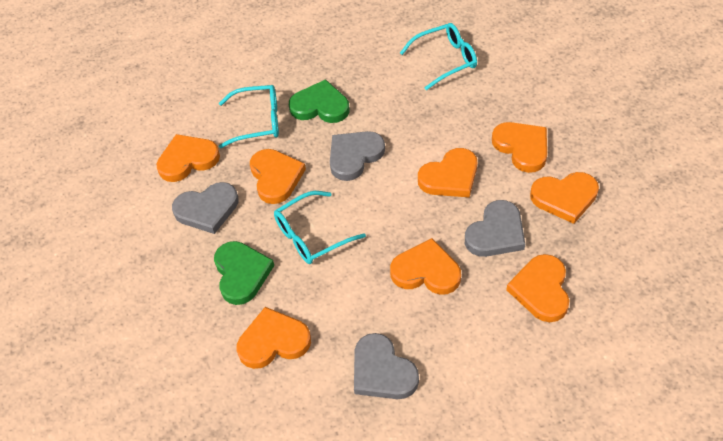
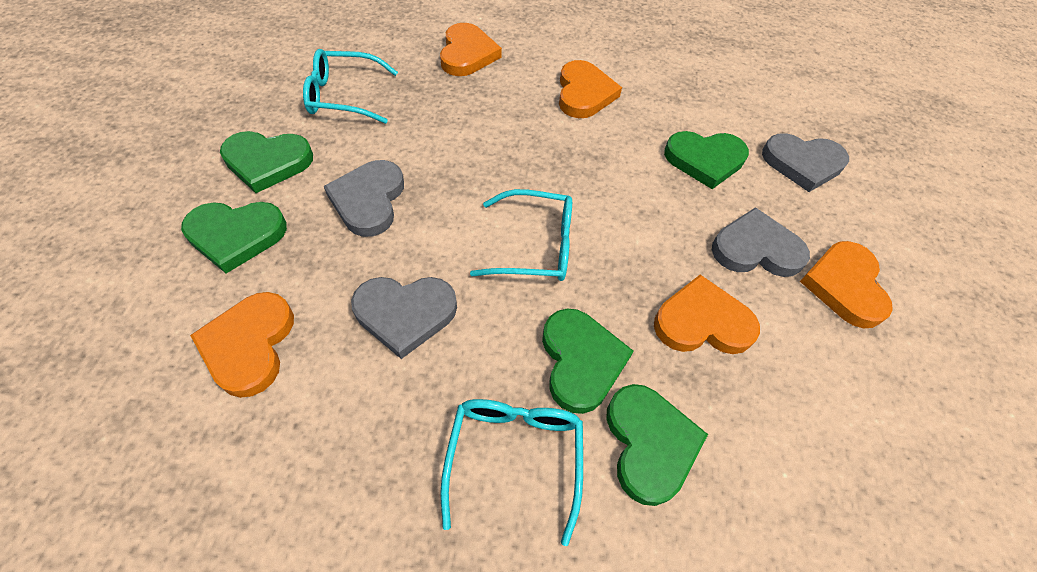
green heart: [214,241,274,305] [289,79,349,123] = 2 -> [181,202,287,274] [220,131,313,193] [542,308,634,414] [606,384,708,506] [664,131,749,189] = 5
orange heart: [156,134,220,182] [237,307,311,369] [250,149,306,204] [390,238,461,295] [418,148,477,197] [492,122,547,173] [506,254,570,322] [530,172,599,224] = 8 -> [190,292,294,398] [440,23,502,76] [559,60,622,118] [654,275,760,354] [800,241,893,328] = 5

